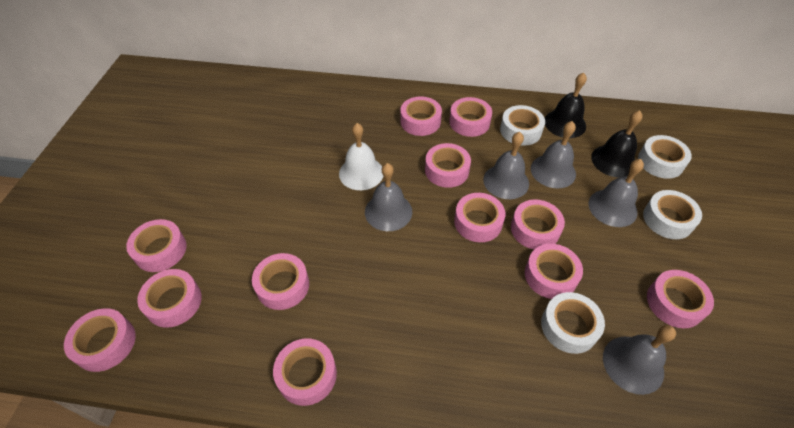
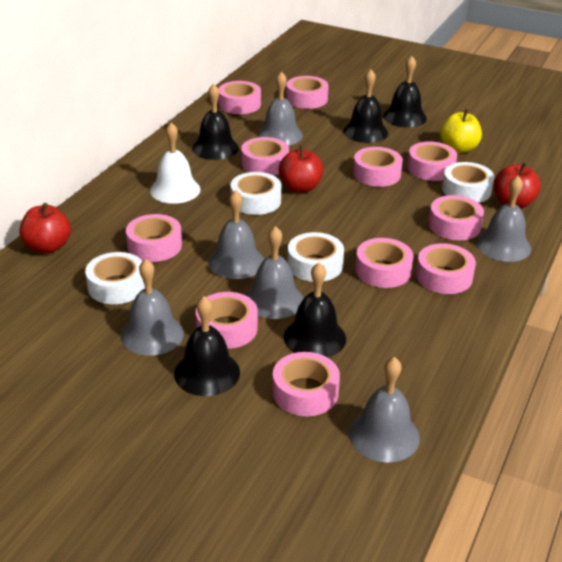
black bell: [545,73,587,138] [591,110,643,177] = 2 -> [174,296,240,396] [192,84,239,160] [284,262,346,358] [343,69,388,143] [383,56,427,128] = 5
grey bell: [365,163,412,231] [483,132,529,199] [531,121,576,188] [589,159,644,227] [603,325,676,395] = 5 -> [121,259,184,356] [208,190,264,279] [246,226,304,319] [257,72,303,146] [349,357,420,463] [476,176,531,262] = 6
pink tape: [64,308,136,372] [126,219,187,272] [137,269,202,328] [252,253,309,310] [273,338,337,406] [400,96,442,136] [425,143,471,188] [449,97,492,137] [454,193,505,242] [511,199,565,249] [525,244,583,299] [647,270,714,328] = 12 -> [126,214,182,262] [196,292,258,349] [218,81,261,114] [241,137,289,175] [272,352,340,416] [286,76,329,109] [353,147,403,187] [355,238,413,288] [407,142,457,181] [416,243,476,294] [429,195,484,240] = 11
red apple: none = 0 -> [19,203,71,254] [279,145,324,193] [494,162,541,209] = 3
yellow apple: none = 0 -> [440,109,482,153] = 1

